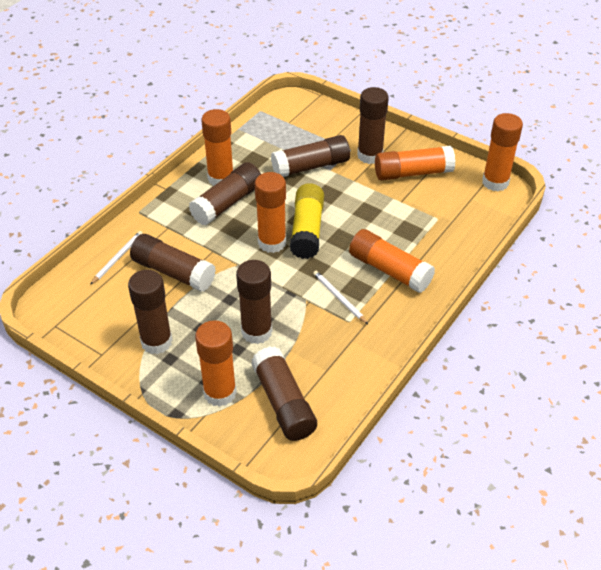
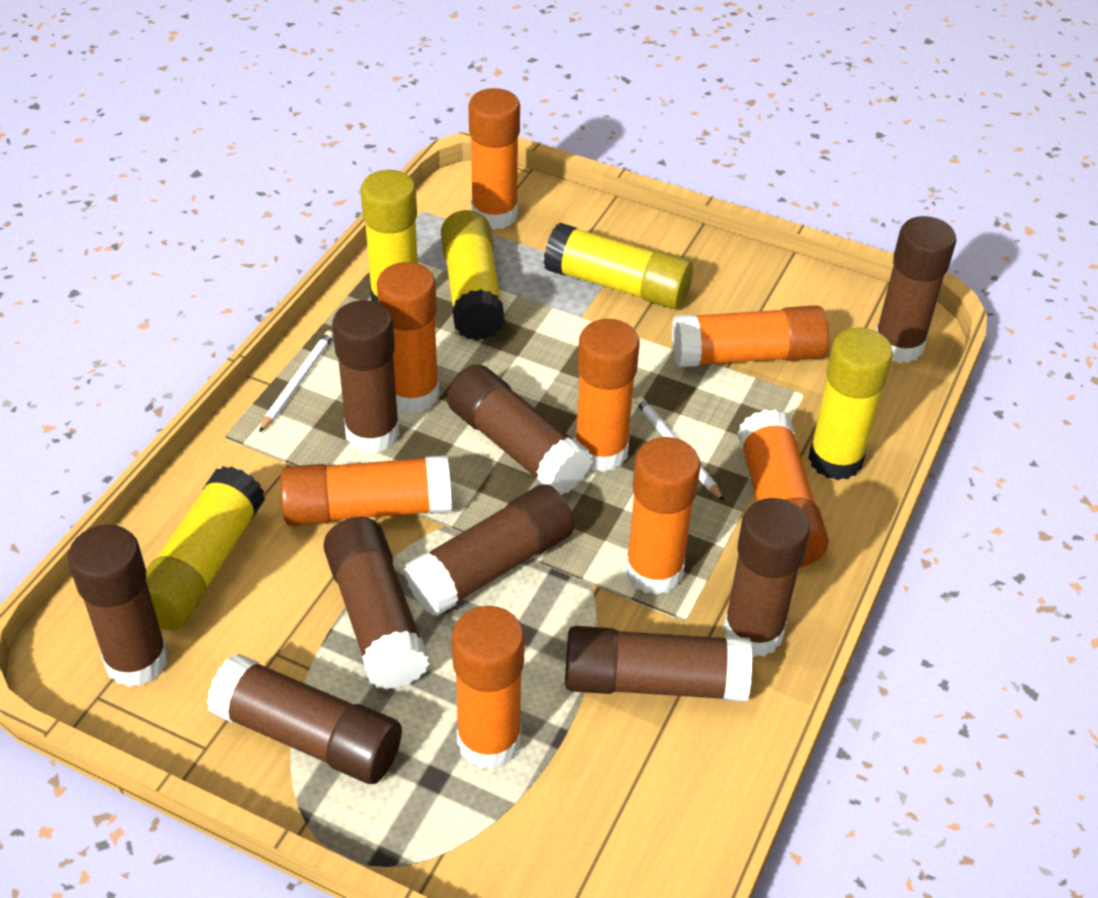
brown glue stick: [128,270,172,354] [130,234,216,292] [189,162,261,226] [236,260,272,344] [251,346,317,441] [271,135,350,177] [357,87,389,164] = 7 -> [68,525,168,687] [207,654,402,784] [323,517,430,690] [332,300,400,453] [404,484,574,616] [447,364,592,495] [565,626,752,702] [723,498,810,657] [876,216,956,363] = 9
orange glue stick: [195,320,237,407] [201,109,234,186] [255,172,286,253] [349,229,435,293] [375,146,455,181] [482,113,523,191] = 6 -> [280,455,452,526] [377,262,439,413] [452,606,525,769] [469,88,520,230] [575,319,640,472] [625,437,701,595] [672,305,829,367] [738,410,829,567] = 8
yellow glue stick: [290,183,324,259] = 1 -> [146,466,265,631] [361,170,418,303] [441,210,505,341] [544,223,693,309] [808,328,893,480] = 5

